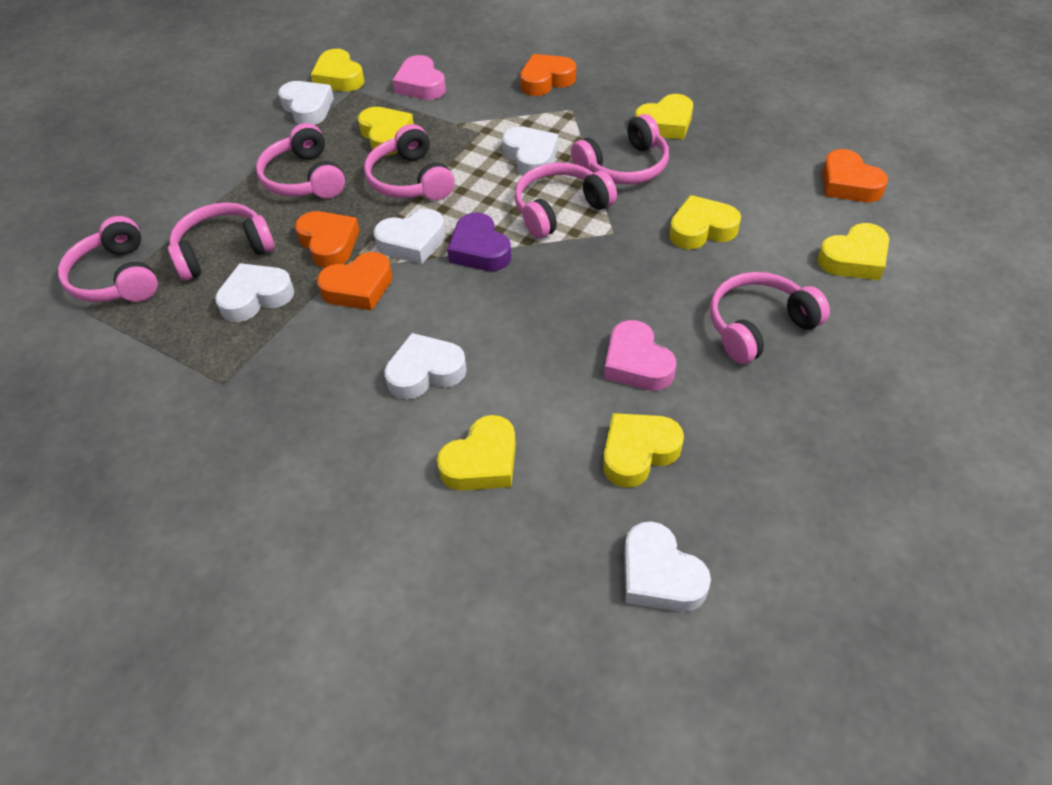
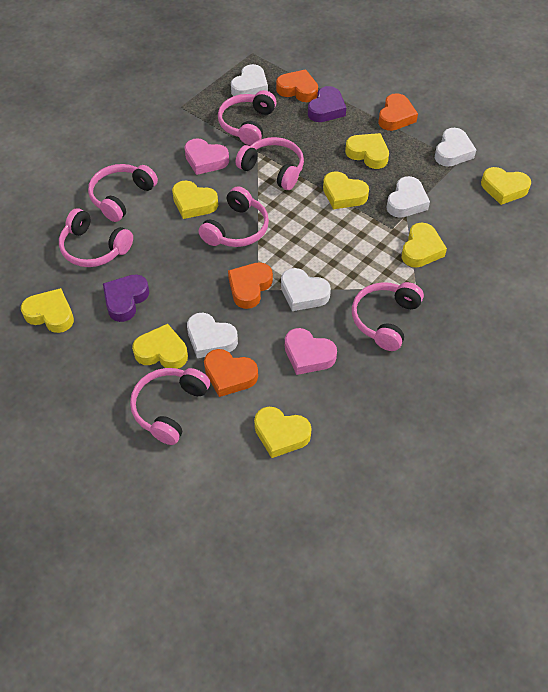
purple heart: [447,213,511,271] = 1 -> [103,274,149,322] [308,86,346,122] = 2
white heart: [215,263,294,322] [278,81,334,125] [373,209,446,264] [384,333,467,400] [502,127,558,176] [624,521,711,612] = 6 -> [187,313,238,358] [231,64,268,96] [281,268,331,311] [386,176,430,218] [435,128,476,167] = 5
yellow heart: [311,49,364,91] [358,107,414,156] [437,415,516,491] [603,413,684,488] [635,94,693,139] [669,195,741,249] [817,223,889,280] = 7 -> [21,288,74,333] [132,324,188,369] [172,180,218,219] [254,407,312,458] [323,171,369,209] [345,133,389,169] [402,223,447,268] [481,167,531,205] = 8

